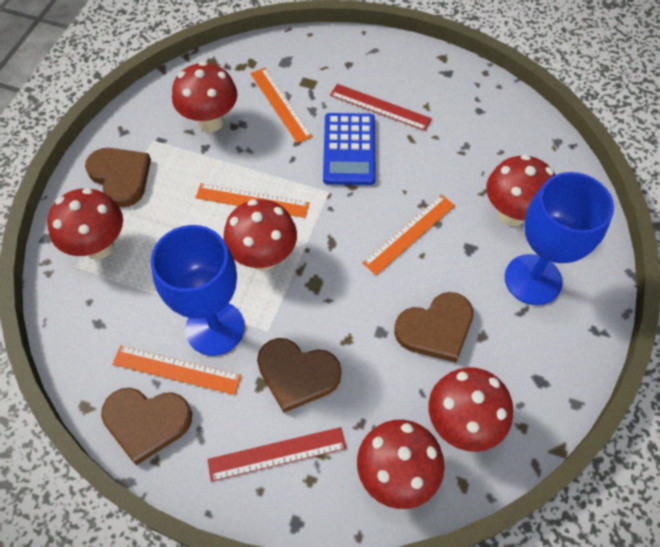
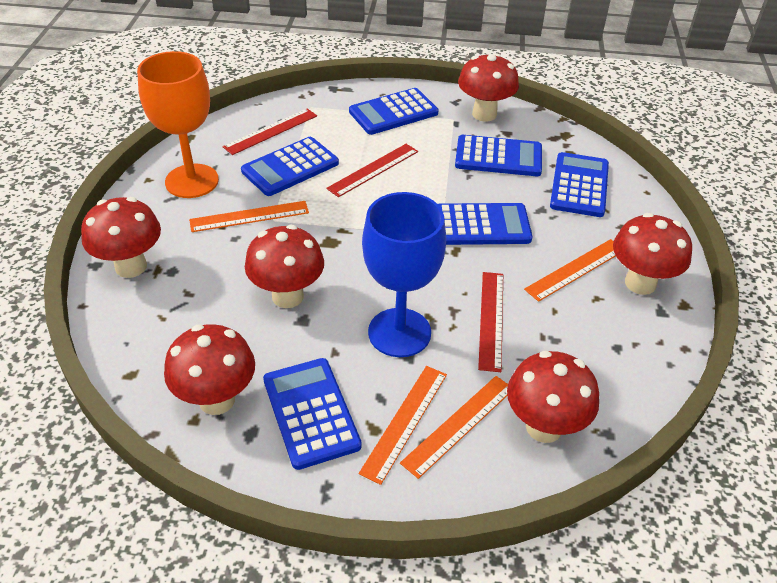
blue calculator: [323,113,376,185] = 1 -> [241,137,339,196] [263,358,362,470] [349,88,439,135] [438,203,532,245] [455,135,542,176] [550,152,609,217] = 6
blue goblet: [151,225,245,356] [505,172,614,305] = 2 -> [362,192,446,357] = 1
brown heart: [85,148,151,207] [101,388,192,465] [257,338,342,413] [394,292,474,363] = 4 -> none = 0
orange goblet: none = 0 -> [137,51,219,198] = 1
red ruler: [207,427,347,482] [330,84,432,131] = 2 -> [223,108,317,155] [326,144,418,197] [478,272,503,372] = 3

